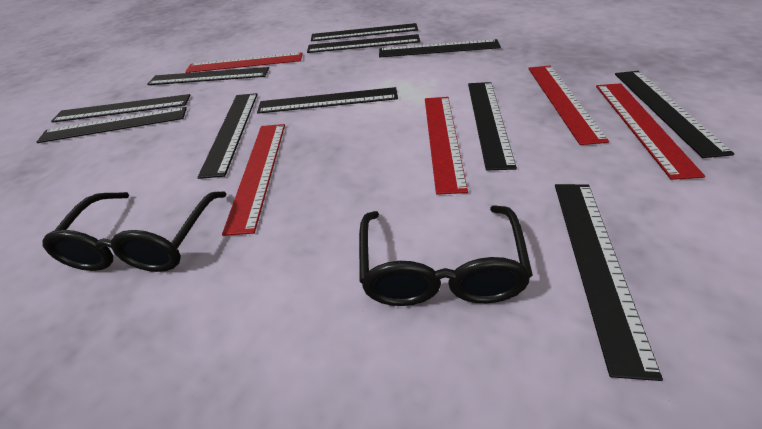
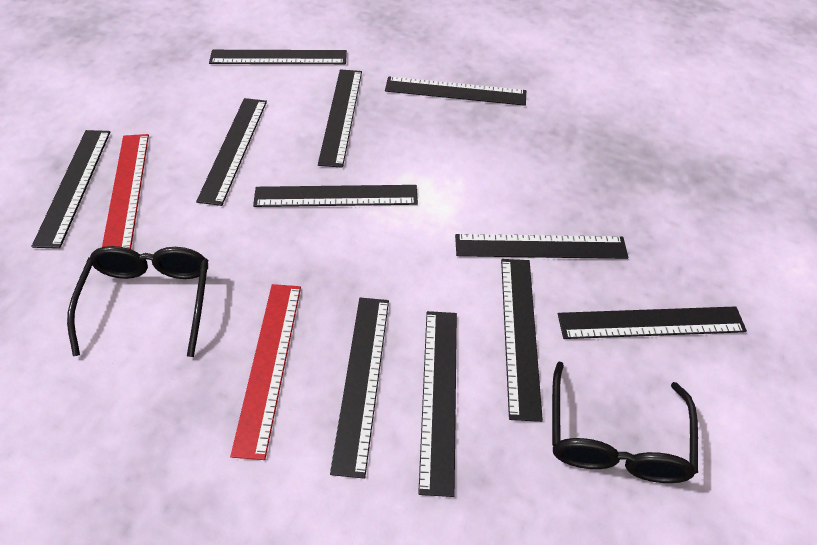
red ruler: [185,52,303,73] [222,124,285,236] [425,97,468,195] [528,66,609,145] [596,83,705,180] = 5 -> [102,134,149,249] [230,284,301,460] = 2

